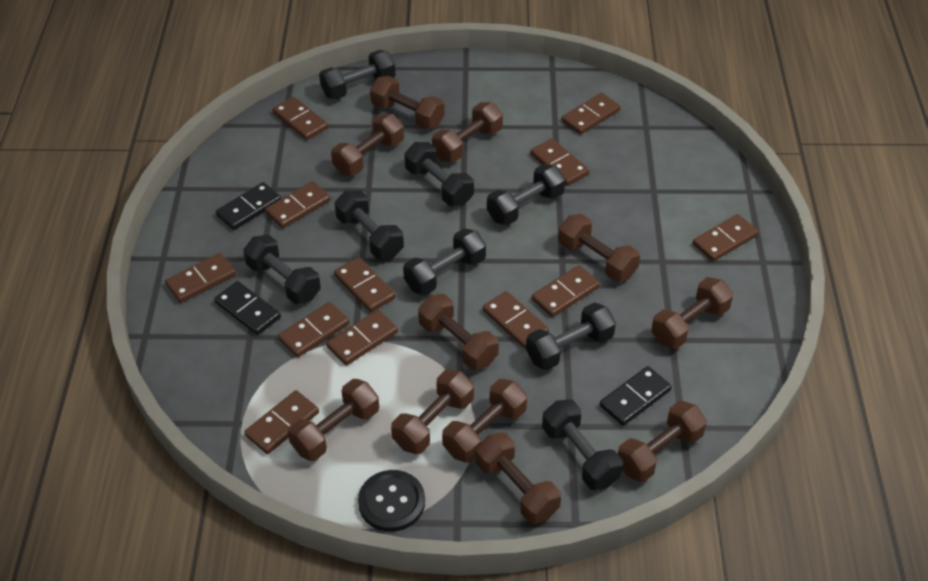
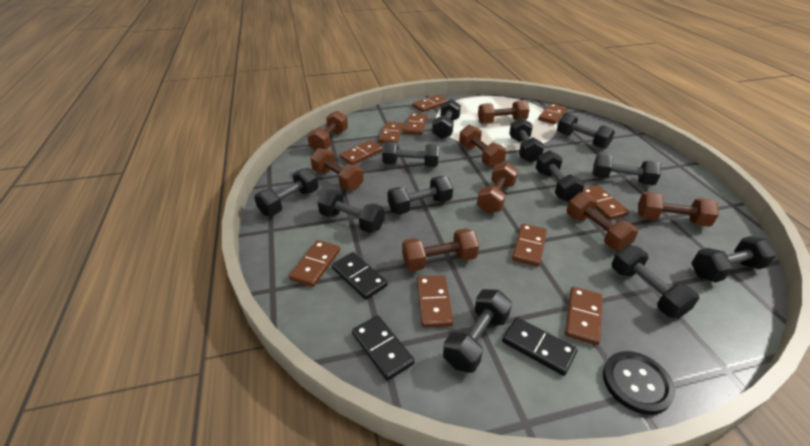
black dumbbell: [243,235,321,304] [319,50,396,100] [335,190,404,259] [403,228,486,295] [404,142,474,206] [487,164,565,225] [526,302,616,370] [542,399,623,490] = 8 -> [254,168,319,216] [317,189,385,233] [382,142,439,167] [387,176,453,215] [432,99,461,139] [443,289,512,373] [509,118,545,163] [536,150,585,202] [557,113,615,149] [592,154,661,186] [612,245,699,318] [691,236,777,283] = 12
brown domino: [165,253,236,303] [244,390,319,454] [265,181,331,228] [272,97,328,140] [278,302,349,357] [326,310,398,365] [334,257,396,312] [483,291,549,349] [530,138,589,186] [532,265,600,317] [562,93,621,135] [693,214,759,262] = 12 -> [289,240,340,287] [340,140,383,165] [378,121,404,143] [404,113,428,135] [412,94,448,112] [417,275,453,328] [512,223,547,267] [538,104,567,124] [565,287,603,345] [583,185,629,220] = 10
brown dumbbell: [288,379,379,461] [331,114,404,176] [370,76,445,129] [391,369,474,454] [418,294,499,370] [432,102,503,162] [442,379,527,463] [476,432,561,524] [558,214,640,282] [618,401,707,482] [651,277,733,349] = 11 -> [307,111,348,151] [310,148,364,190] [402,228,479,271] [459,125,506,168] [477,162,518,213] [478,100,530,124] [566,192,638,250] [638,192,719,227] = 8

